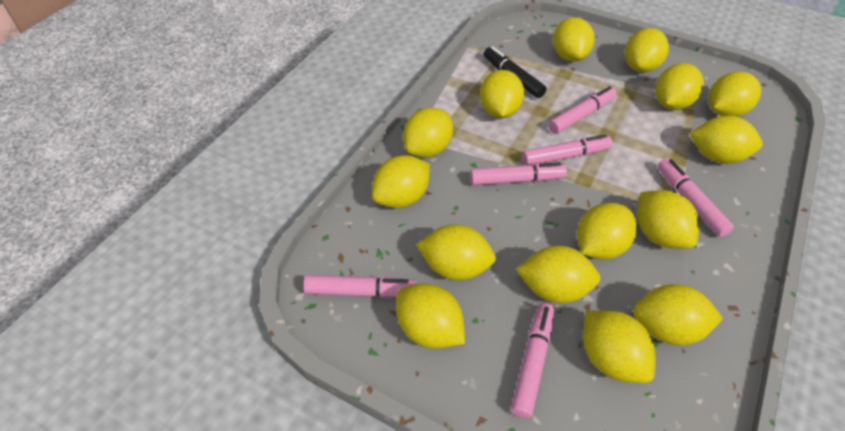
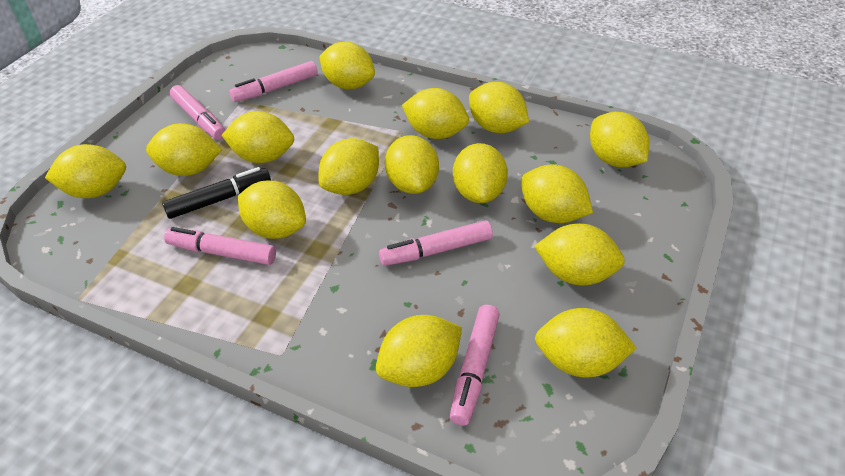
pink marker: [303,275,416,298] [470,162,567,185] [511,303,554,419] [522,134,612,165] [548,86,617,134] [658,158,734,237] = 6 -> [164,227,276,265] [170,85,225,140] [229,61,318,102] [379,220,493,266] [450,305,500,426] = 5

